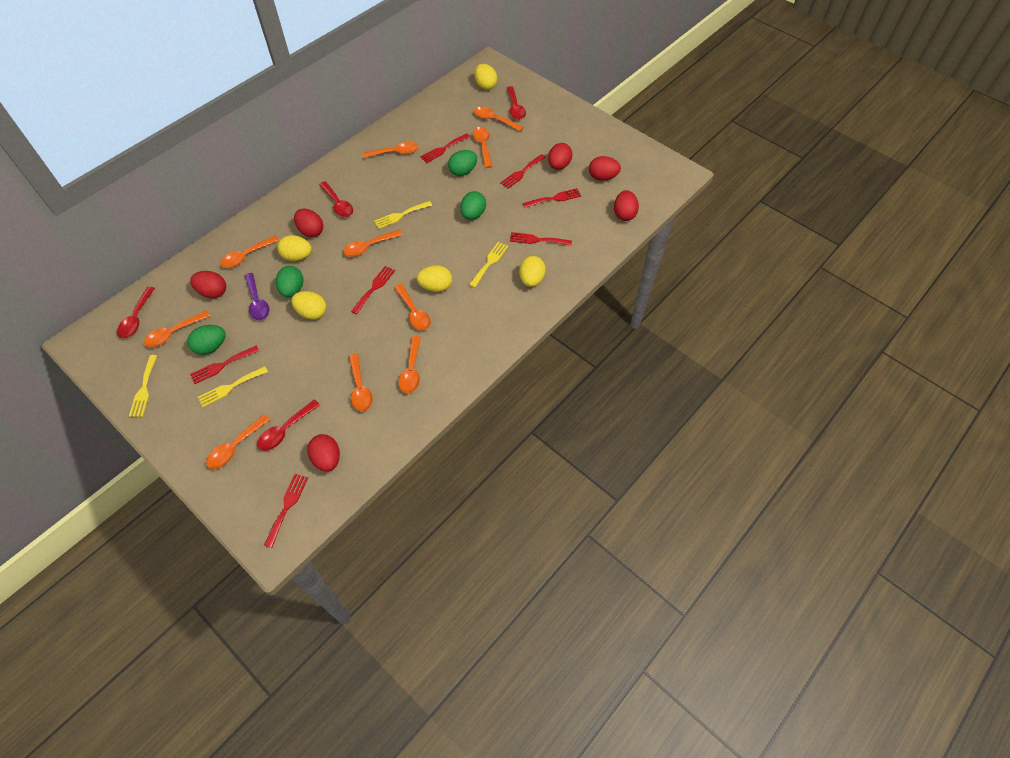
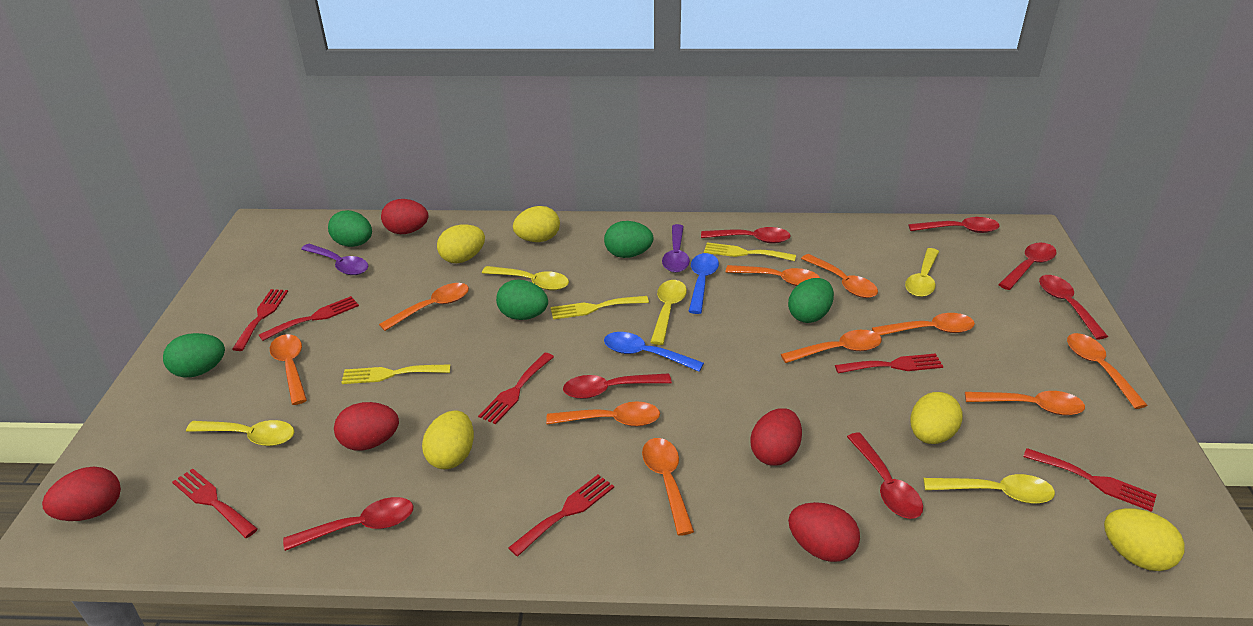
blue spoon: none = 0 -> [604,332,704,372] [688,253,719,314] = 2
green egg: [187,325,226,355] [276,266,304,297] [448,150,477,176] [460,191,486,220] = 4 -> [163,333,225,378] [328,210,372,247] [496,279,548,320] [604,221,654,258] [788,278,834,323] = 5
purple spoon: [245,273,269,320] = 1 -> [301,244,369,275] [662,224,690,273] = 2
red egg: [190,271,226,298] [294,209,323,237] [307,434,340,472] [548,143,573,170] [589,156,621,181] [614,190,639,221] = 6 -> [42,467,121,521] [334,402,399,451] [381,199,428,234] [750,408,802,466] [788,502,860,562] = 5
red spoon: [117,287,155,338] [257,399,320,451] [319,181,353,217] [507,86,526,120] = 4 -> [283,497,413,551] [563,373,672,399] [701,227,791,244] [847,432,923,519] [908,217,1000,233] [998,243,1057,290] [1039,275,1108,339] = 7
yellow fork: [129,355,157,417] [198,366,268,407] [374,201,432,229] [469,242,508,288] = 4 -> [341,364,451,384] [551,296,649,319] [704,242,796,261] = 3
yellow spoon: none = 0 -> [186,420,294,446] [482,266,569,290] [650,280,687,345] [905,248,939,297] [923,474,1055,504] = 5

